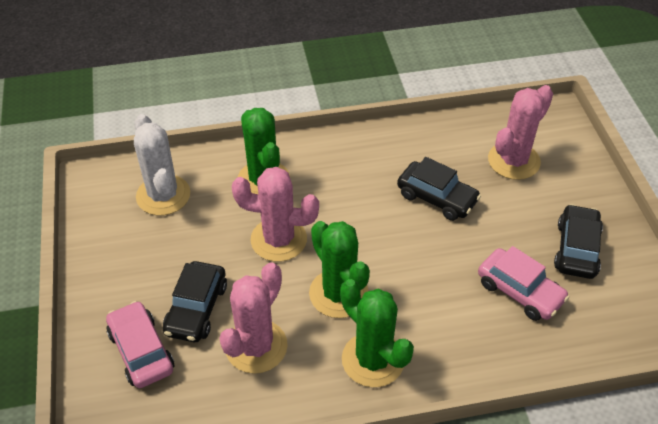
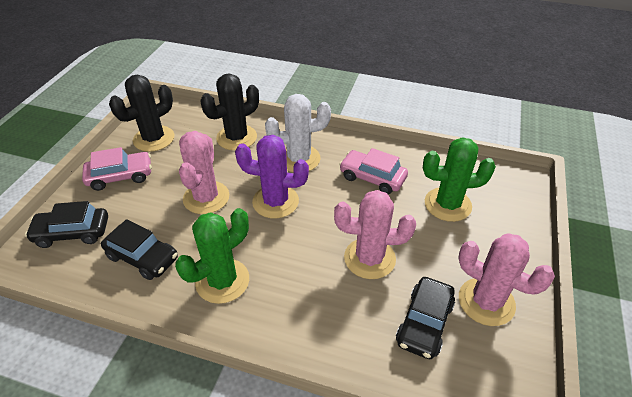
black cactus: none = 0 -> [109,75,175,152] [200,74,259,150] = 2
green cactus: [238,108,290,194] [309,221,370,318] [340,279,414,387] = 3 -> [175,208,249,304] [423,137,496,222] = 2
purple cactus: none = 0 -> [235,135,309,219] = 1

